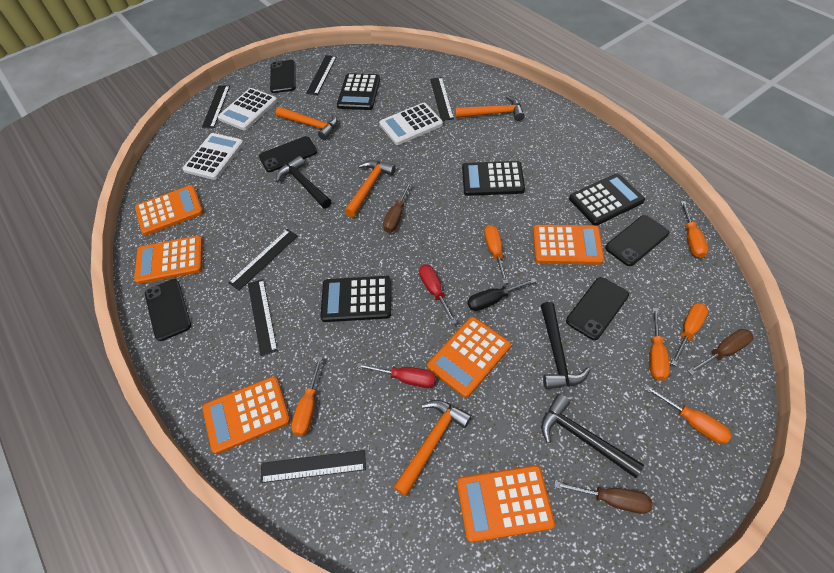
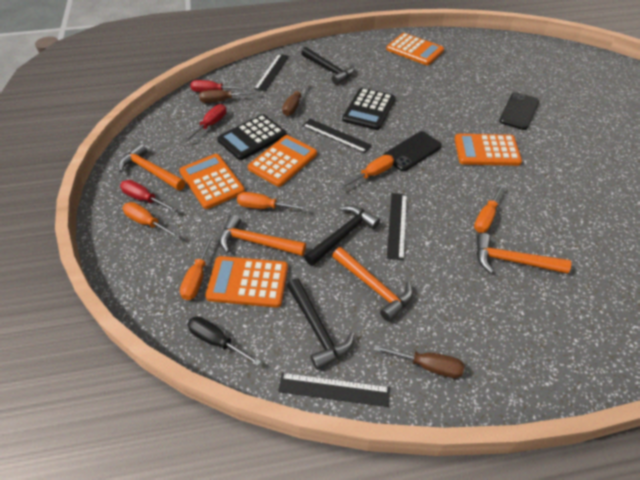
black calculator: [320,276,391,322] [337,73,380,110] [462,161,525,196] [569,174,645,226] = 4 -> [217,114,286,160] [342,88,395,130] = 2
black phone: [145,279,191,341] [259,136,317,172] [270,60,296,93] [566,277,629,340] [605,215,669,266] = 5 -> [384,131,442,171] [499,92,539,130] = 2
black ruler: [202,85,230,128] [228,229,298,290] [248,279,278,356] [260,450,366,483] [306,55,337,95] [430,77,454,121] = 6 -> [254,54,289,92] [278,373,390,407] [302,119,372,153] [387,193,407,260] = 4
orange calculator: [134,236,203,284] [135,185,203,235] [202,376,290,454] [427,317,511,398] [457,465,555,542] [533,225,604,265] = 6 -> [179,154,245,209] [205,256,288,308] [248,135,317,187] [386,33,444,65] [455,134,522,166] = 5
orange screwdriver: [291,357,323,436] [484,225,508,284] [644,385,732,444] [650,308,670,381] [671,303,708,366] [681,201,709,258] = 6 -> [123,202,180,239] [180,235,214,300] [237,192,307,210] [339,155,394,189] [474,184,505,233] = 5
red screwdriver: [357,363,436,388] [419,265,457,325] = 2 -> [120,180,177,212] [184,104,226,142] [190,80,248,92] = 3
white calculator: [182,133,244,180] [218,88,277,130] [379,103,443,145] = 3 -> none = 0

